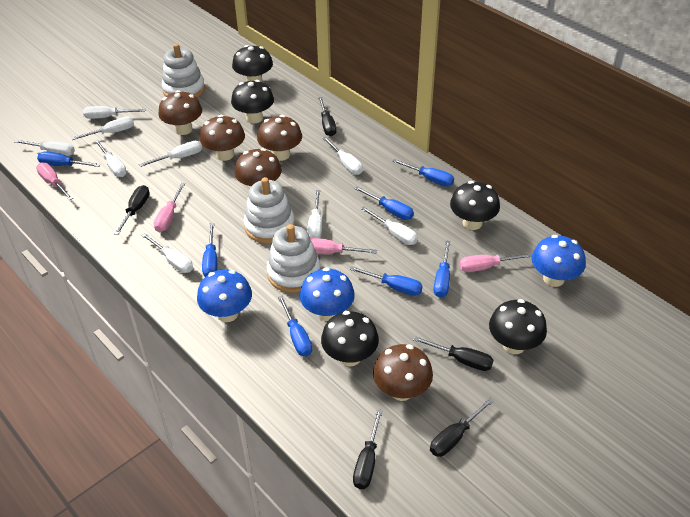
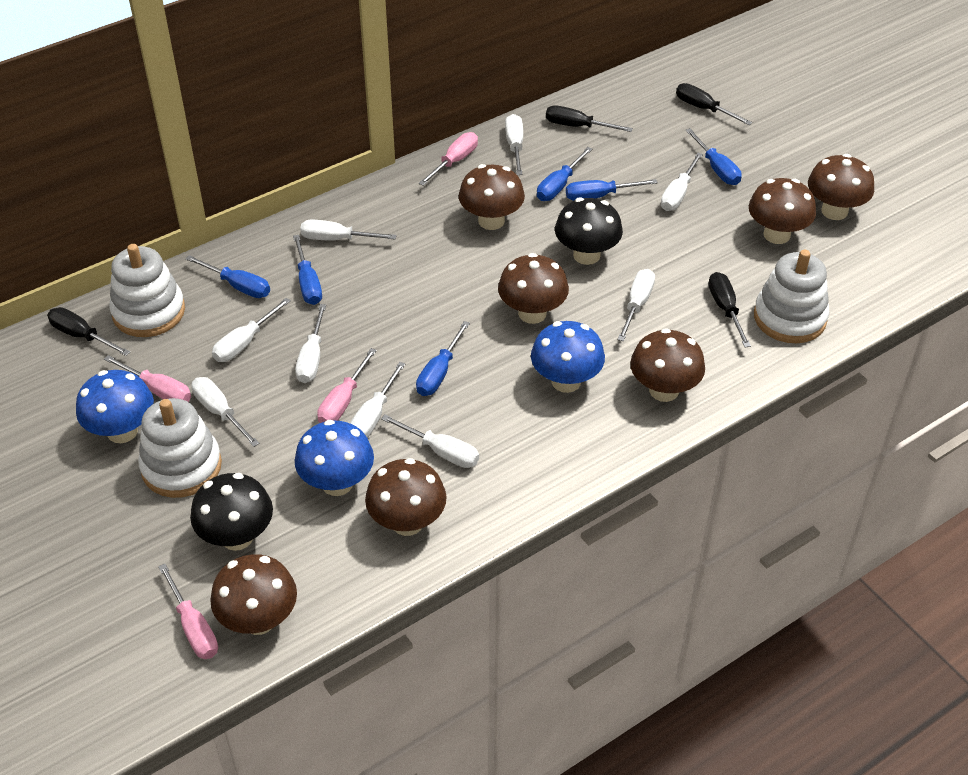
black mushroom: [231,80,274,123] [232,45,273,82] [321,311,379,367] [450,181,500,230] [489,299,547,354] = 5 -> [190,473,273,551] [555,197,623,265] = 2
black screwdriver: [114,185,150,235] [318,97,336,136] [353,409,383,489] [413,336,493,371] [430,398,494,457] = 5 -> [47,307,130,356] [546,105,633,132] [676,83,752,125] [708,272,751,347] = 4
blue screwdriver: [37,152,101,167] [202,223,217,277] [278,296,312,356] [350,266,423,296] [354,186,414,220] [392,159,454,186] [434,241,451,298] = 7 -> [186,255,270,298] [293,235,322,305] [416,321,470,396] [537,147,592,201] [566,179,658,201] [685,128,742,185] = 6
brown mushroom: [159,90,202,135] [200,115,245,161] [235,148,282,187] [257,115,302,161] [373,344,433,401] = 5 -> [210,554,297,635] [365,458,447,536] [459,164,525,230] [498,253,569,324] [630,328,705,402] [749,178,816,244] [808,154,874,220] = 7

